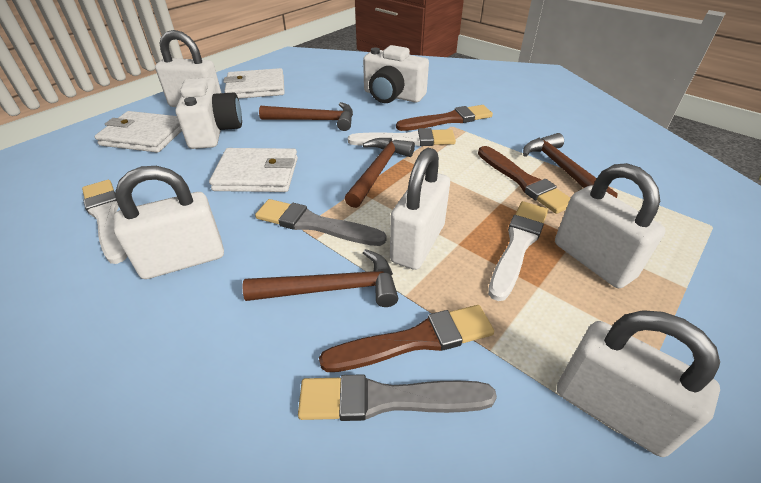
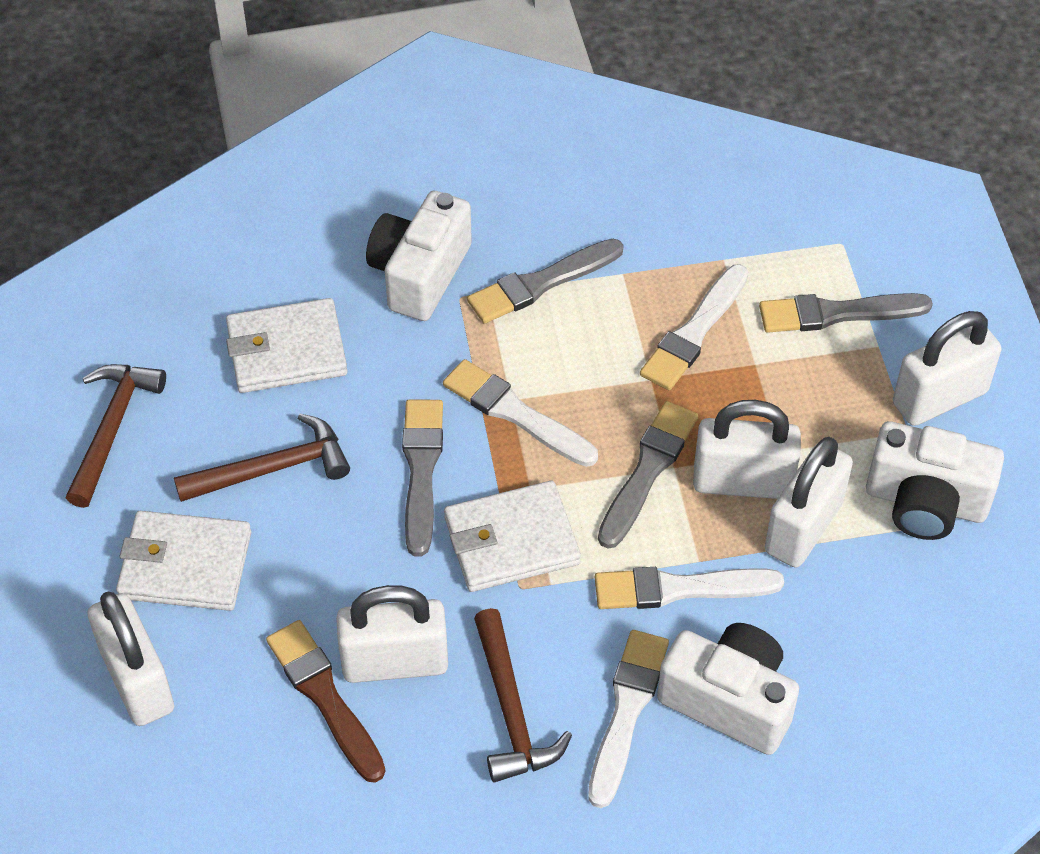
brown brush: [319,305,494,372] [396,105,493,131] [478,146,570,214] = 3 -> [266,620,386,783] = 1
brown hammer: [243,249,398,307] [259,102,353,131] [344,138,415,208] [523,133,618,198] = 4 -> [66,364,166,508] [174,414,350,502] [474,608,572,783] = 3
grey brush: [255,199,386,246] [298,374,497,421] = 2 -> [402,399,443,557] [467,239,624,324] [598,401,698,549] [759,293,933,333] = 4
white brush: [82,180,127,264] [348,128,456,146] [488,201,548,301] = 3 -> [443,359,598,467] [588,630,669,808] [595,567,784,609] [640,264,749,390] = 4
white camera: [175,77,242,149] [363,45,429,103] = 2 -> [366,191,472,321] [657,623,799,755] [866,421,1004,540] = 3

